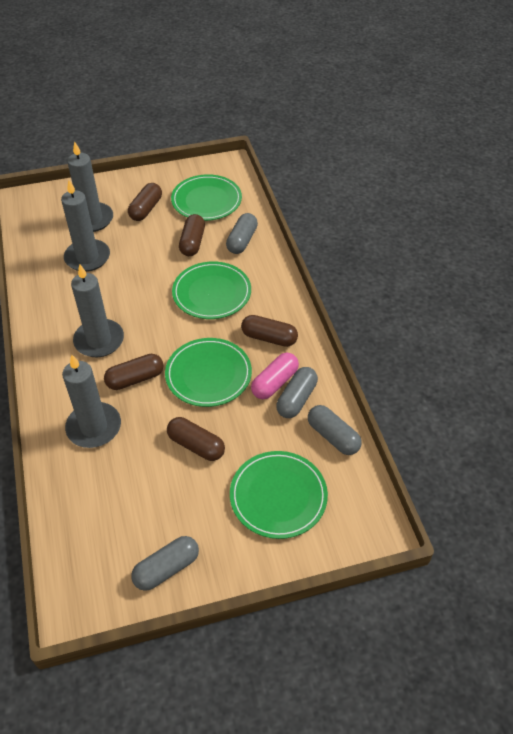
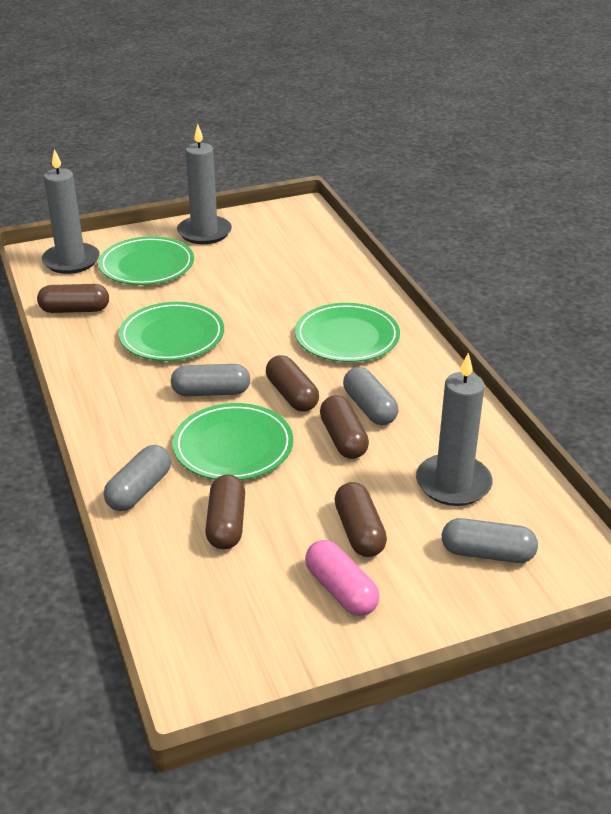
grey candle: [61,180,110,272] [62,355,121,448] [67,141,113,232] [71,265,124,358] = 4 -> [42,149,100,274] [177,124,232,244] [416,353,493,506] = 3

